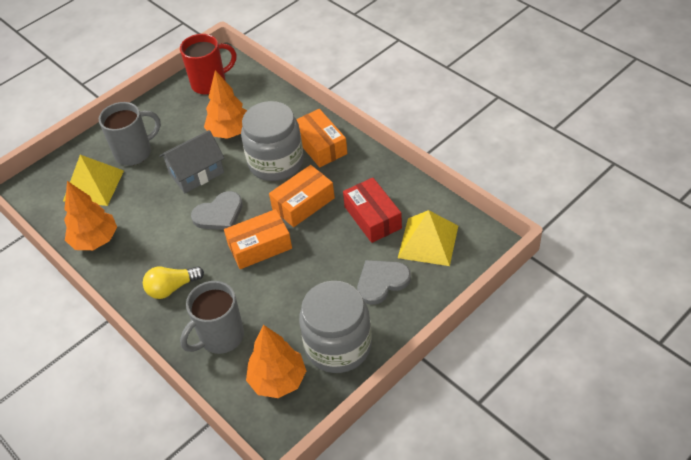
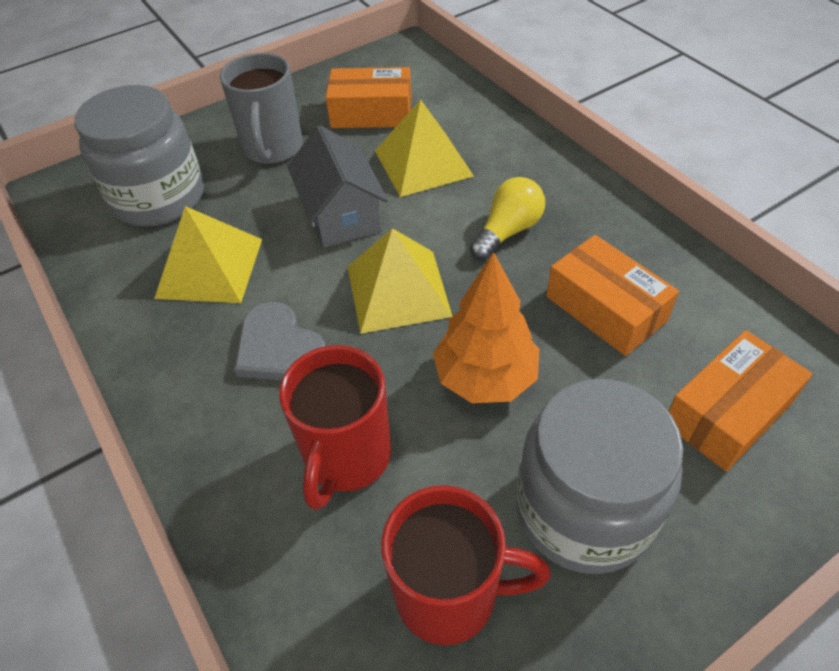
grey heart: [191,191,243,230] [357,260,411,305] = 2 -> [234,302,326,380] = 1
grey mug: [99,102,161,166] [180,281,244,354] = 2 -> [220,53,303,164] = 1
orange tree: [64,181,117,250] [204,70,247,139] [246,325,306,398] = 3 -> [433,252,540,403] = 1
red box: [343,177,402,243] = 1 -> none = 0
red mug: [180,34,236,95] = 1 -> [279,345,391,510] [381,485,551,645] = 2
yellow pyramid: [63,155,124,206] [398,210,458,266] = 2 -> [154,206,262,303] [348,228,452,334] [375,99,474,197] = 3

